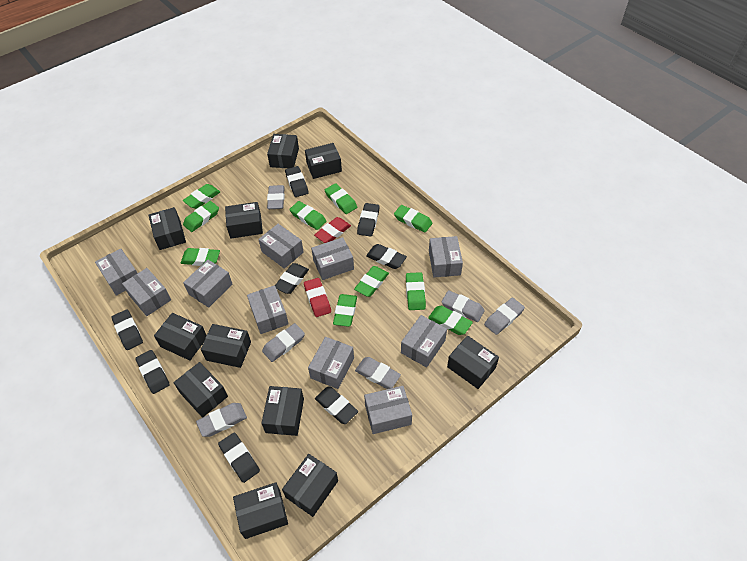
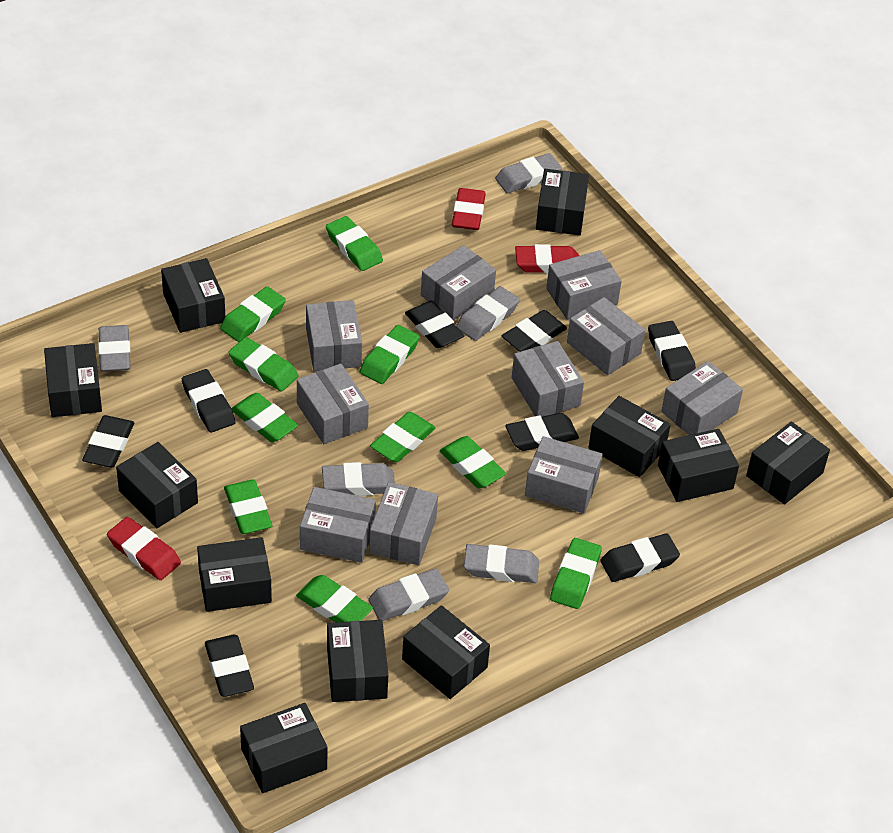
red eraser: [304,278,331,317] [314,217,351,243] = 2 -> [107,517,181,580] [452,188,486,230] [515,244,579,274] = 3

